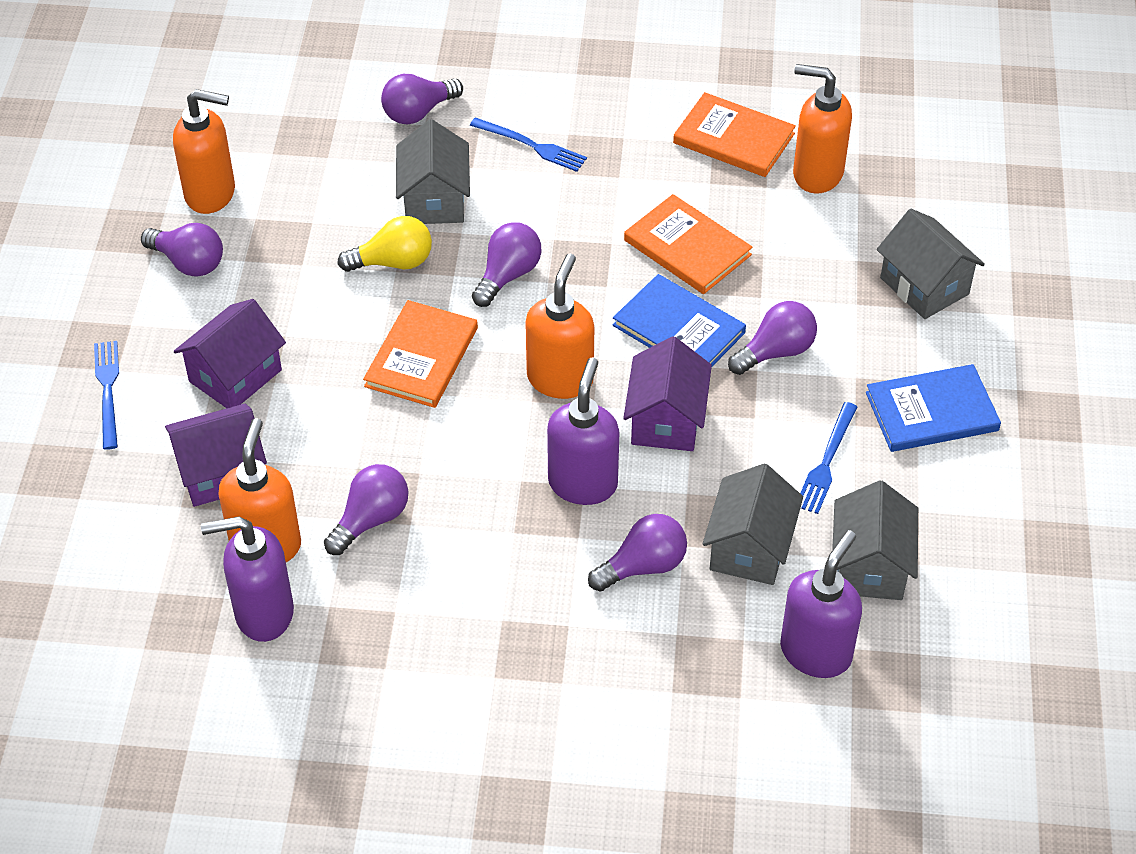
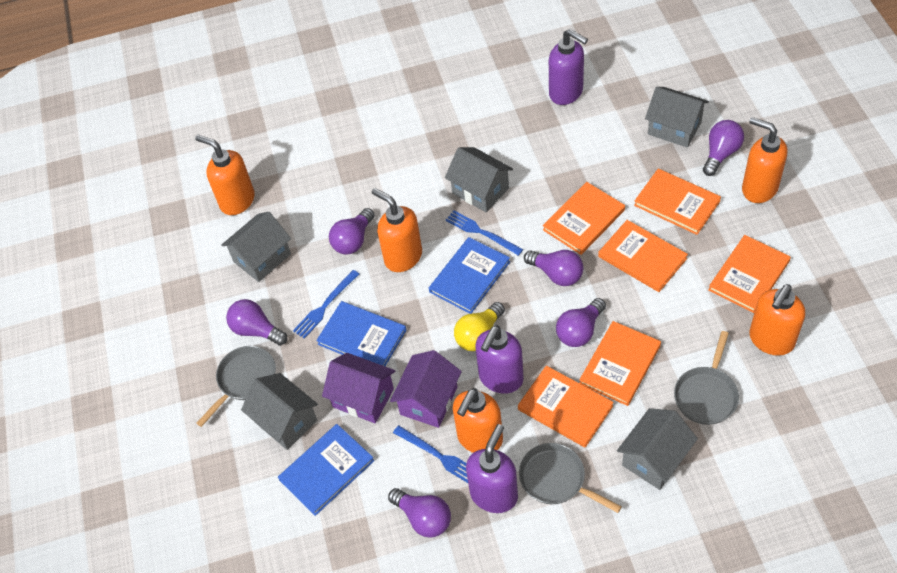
blue book: [613,274,746,366] [866,364,1001,452] = 2 -> [278,424,374,516] [316,301,406,366] [429,237,510,314] = 3
grey house: [396,119,470,224] [702,464,803,585] [832,480,918,600] [877,209,985,319] = 4 -> [221,212,291,282] [241,373,318,450] [445,147,513,213] [617,408,698,490] [645,87,709,148] = 5
grey pan: none = 0 -> [196,346,276,427] [519,443,622,513] [674,331,739,425] = 3
orange book: [363,300,478,408] [624,194,753,294] [673,92,796,177] = 3 -> [518,366,614,448] [543,182,625,255] [579,321,661,406] [598,220,688,292] [634,169,721,235] [708,235,791,313] = 6
orange soap dispenser: [173,89,235,214] [218,418,301,562] [525,254,594,399] [793,64,852,194] = 4 -> [195,135,255,215] [372,188,422,272] [453,388,503,453] [742,117,787,203] [749,284,805,356] = 5
purple house: [165,403,267,507] [174,299,286,408] [623,336,712,451] = 3 -> [322,353,395,423] [390,350,462,428] = 2

